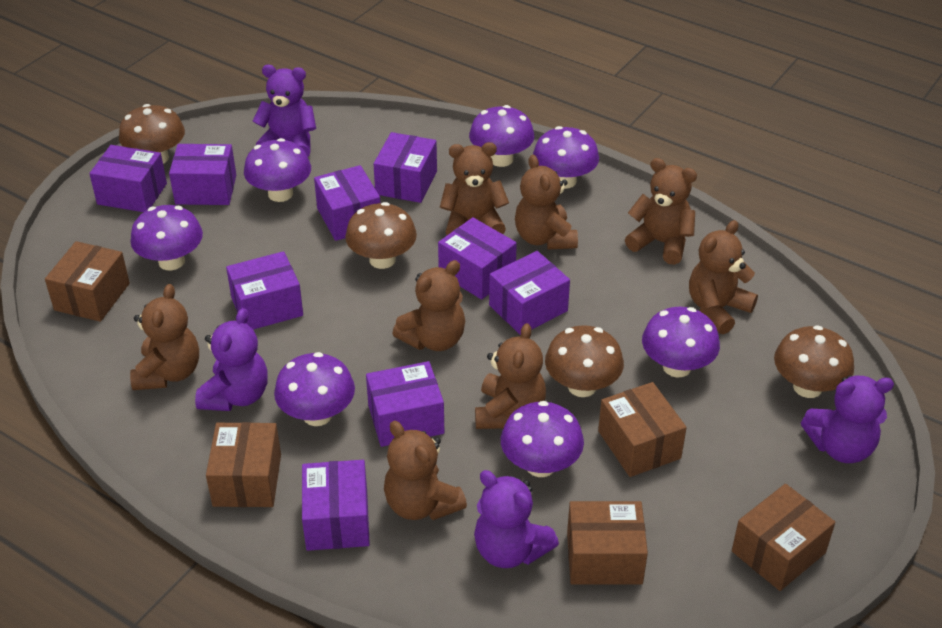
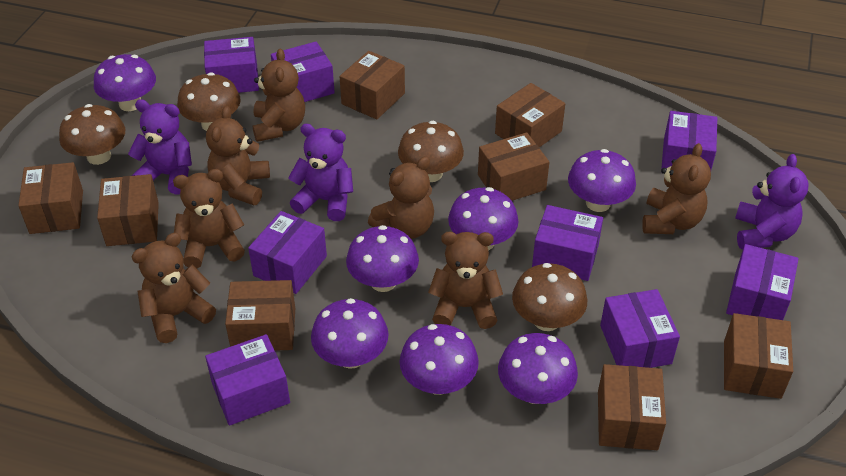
brown box: [45,241,130,322] [206,422,281,507] [567,501,648,584] [598,382,687,477] [732,484,835,591] = 5 -> [18,162,83,234] [97,174,159,246] [225,280,295,351] [340,51,405,120] [478,132,549,201] [495,83,565,148] [598,364,666,450] [724,313,793,399] = 8
brown teddy bear: [130,284,199,390] [384,421,467,520] [392,260,465,351] [440,142,509,235] [475,323,546,429] [515,155,578,250] [625,158,697,265] [689,220,758,334] = 8 -> [132,233,216,343] [173,169,245,269] [206,106,270,205] [253,49,305,142] [368,157,434,239] [428,232,503,329] [642,143,711,234] = 7
purple box: [89,145,167,212] [169,144,236,205] [226,251,303,330] [302,460,370,551] [314,165,380,241] [366,361,444,447] [373,132,437,203] [438,217,517,300] [489,251,570,335] = 9 -> [204,37,259,93] [205,334,290,426] [248,211,327,294] [271,42,335,102] [532,205,603,281] [600,289,680,368] [661,111,717,173] [726,244,799,320] = 8
purple teddy bear: [195,308,268,411] [253,65,316,157] [474,470,559,568] [801,375,894,463] = 4 -> [128,99,192,195] [288,124,353,221] [735,154,809,249] = 3

